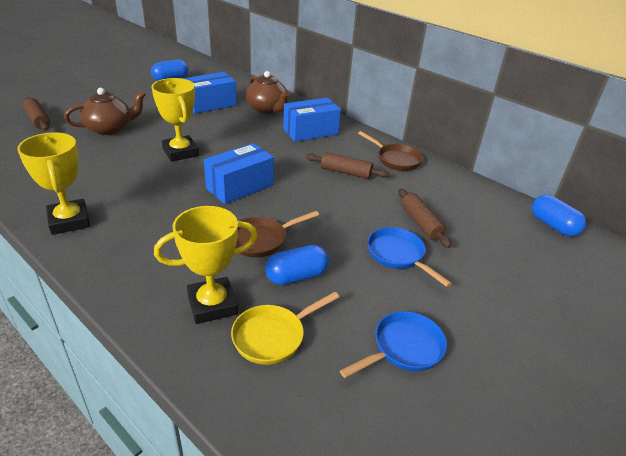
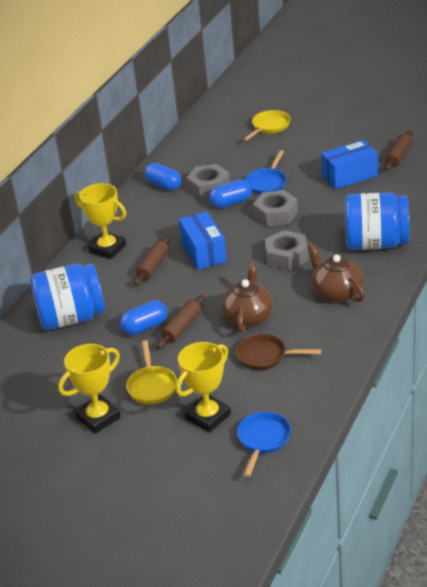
blue box: [182,72,237,114] [204,143,274,204] [283,98,341,142] = 3 -> [179,211,227,270] [321,140,378,189] = 2
blue jar: none = 0 -> [30,264,105,330] [345,193,410,250] = 2
brown pan: [235,211,319,258] [358,131,423,171] = 2 -> [236,334,321,370] = 1
grey nut: none = 0 -> [187,164,230,199] [253,190,298,226] [265,230,308,270] = 3
yellow pan: [231,292,339,365] = 1 -> [126,340,177,404] [243,110,290,141] = 2

